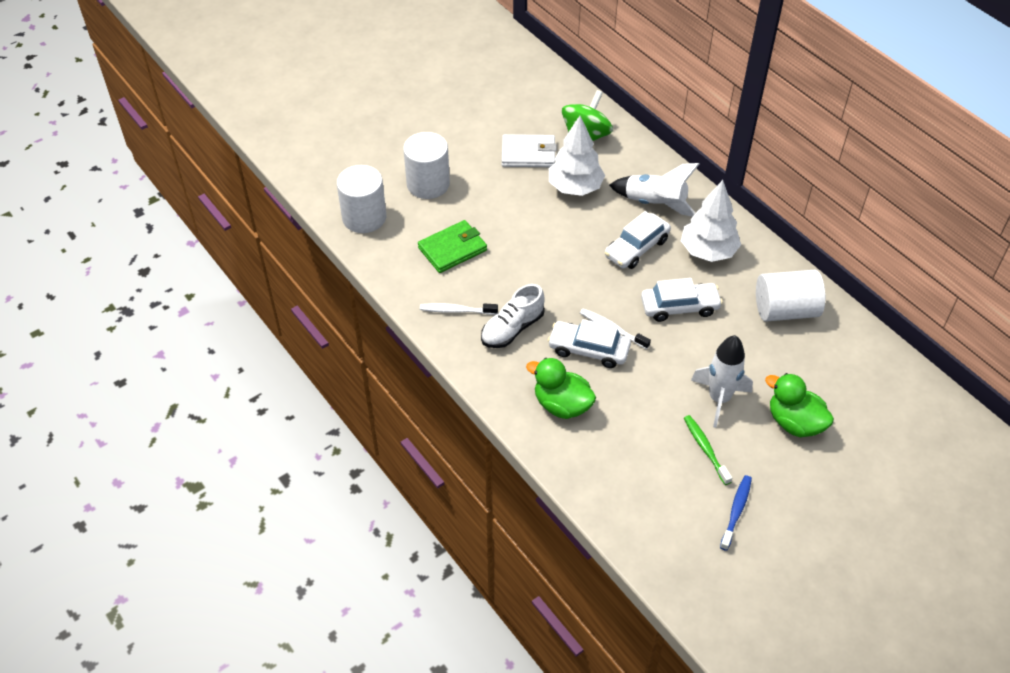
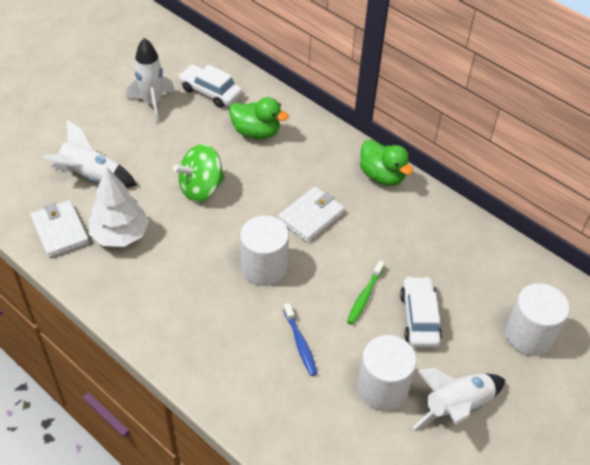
green wallet: [418,220,487,273] = 1 -> none = 0
white car: [548,319,631,368] [605,211,671,269] [641,278,723,322] = 3 -> [178,64,242,108] [400,276,442,348] = 2
white rocket: [609,163,699,217] [691,335,753,428] = 2 -> [43,120,138,187] [126,38,175,123] [413,368,505,430] = 3
white shoe: [481,284,545,348] = 1 -> none = 0
white toothbrush: [420,303,498,315] [580,308,651,349] = 2 -> none = 0
white tree: [549,116,605,196] [681,180,741,262] = 2 -> [89,167,149,247] = 1
white wallet: [502,134,557,167] = 1 -> [30,200,89,258] [278,186,345,242] = 2

